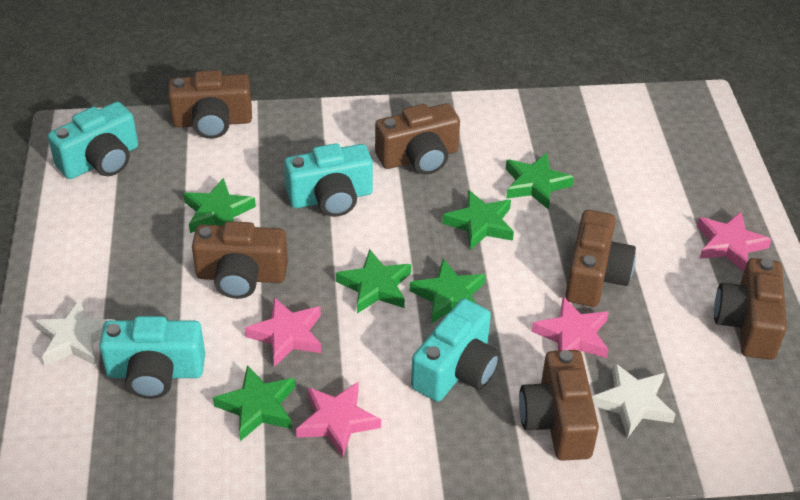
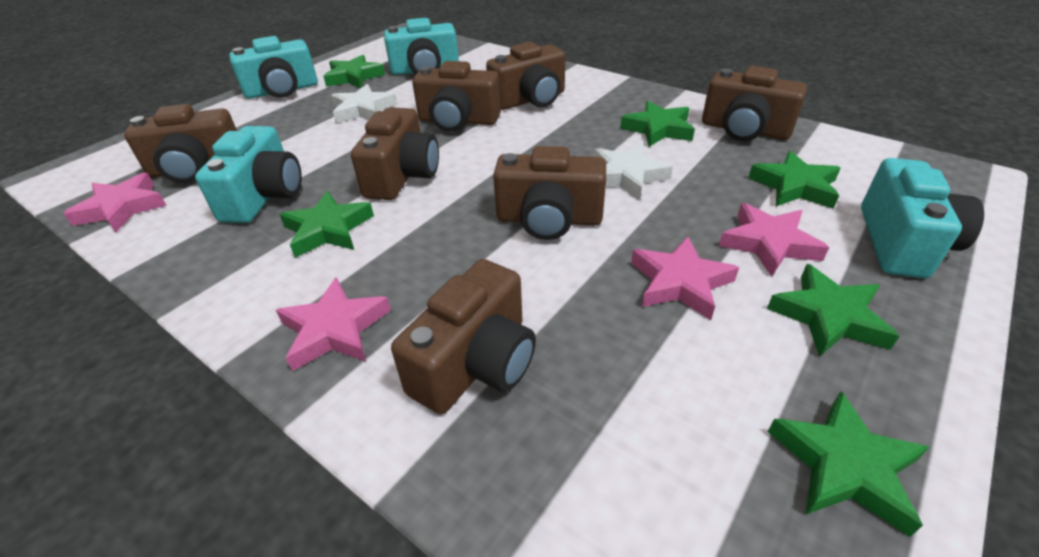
brown camera: [168,70,252,139] [192,221,288,299] [375,103,460,175] [519,350,599,461] [565,210,636,307] [714,258,787,360] = 6 -> [124,104,237,183] [351,107,439,200] [391,259,536,414] [412,61,501,132] [486,42,566,110] [493,146,606,240] [702,66,807,141] = 7

